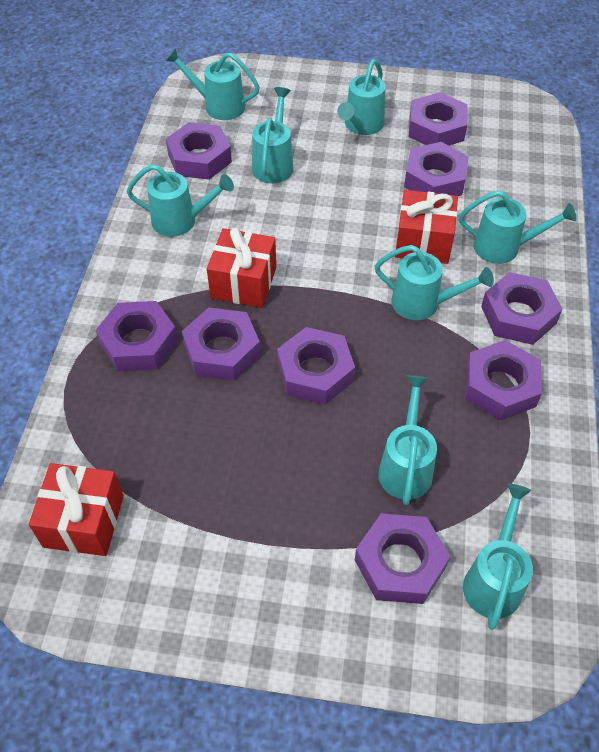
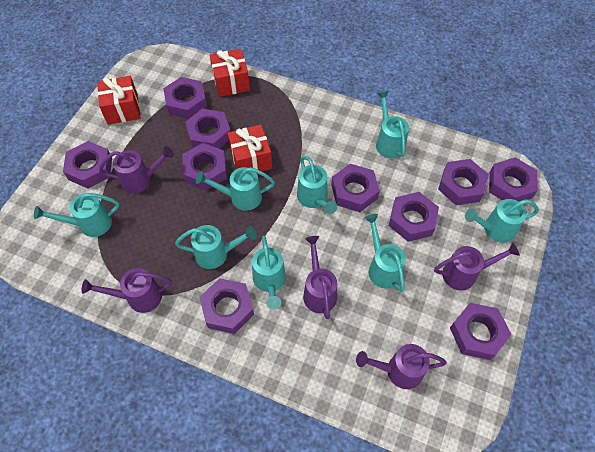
purple nut: [96,301,178,371] [166,122,232,180] [182,307,261,381] [277,327,355,405] [355,513,450,604] [404,142,469,196] [409,92,467,146] [465,340,542,420] [481,272,563,345] = 9 -> [63,141,112,189] [163,77,207,119] [183,143,227,191] [185,109,231,149] [199,278,254,334] [331,164,380,212] [389,192,439,242] [438,159,489,205] [450,303,512,360] [489,157,538,202] = 10
purple watering can: none = 0 -> [82,268,172,313] [99,146,174,193] [303,236,337,319] [356,344,447,389] [434,243,519,291] = 5

